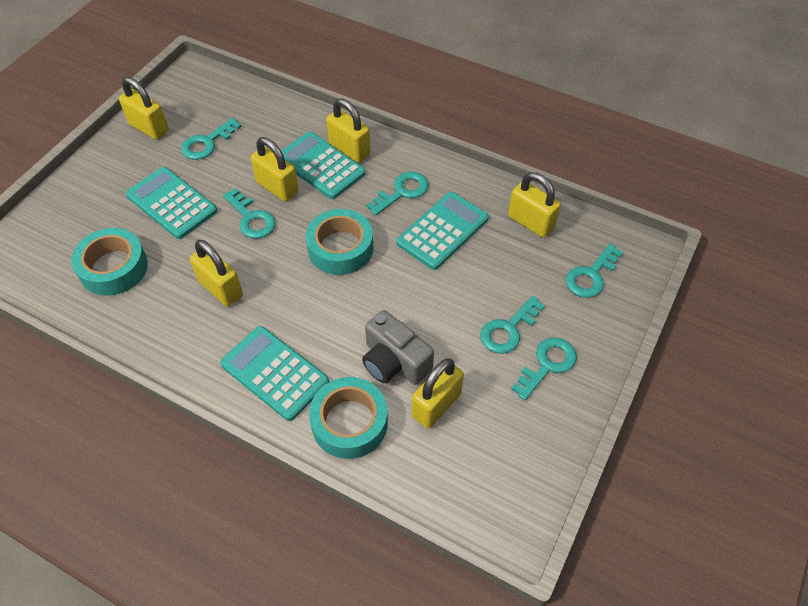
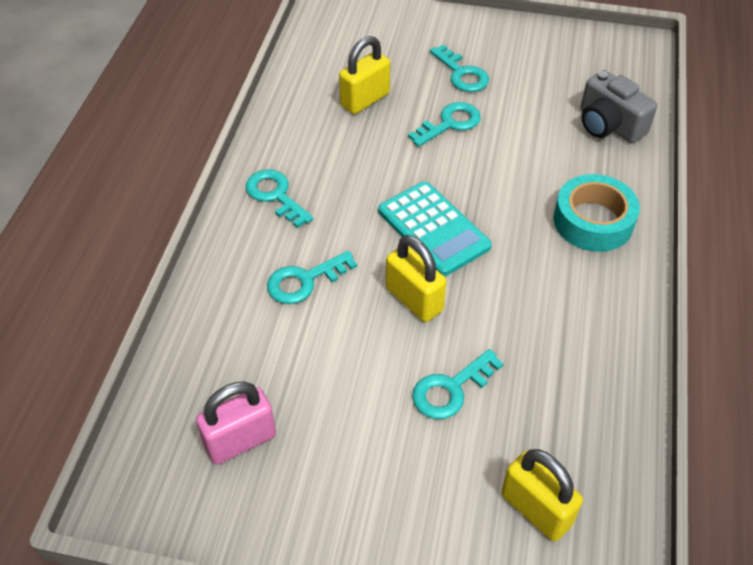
pink padlock: none = 0 -> [196,381,276,464] = 1
turquoise calculator: [126,167,217,239] [220,326,329,421] [281,132,366,199] [397,192,489,270] = 4 -> [378,181,492,276] = 1
turquoise key: [181,118,242,160] [223,188,276,239] [366,172,429,216] [480,296,545,354] [511,337,577,401] [566,244,623,298] = 6 -> [246,169,313,228] [267,251,357,304] [408,102,481,147] [412,349,503,419] [430,45,489,92] = 5
turquoise tape: [71,228,148,296] [306,209,374,275] [309,377,388,459] = 3 -> [554,174,640,252] = 1
yellow padlock: [119,77,169,140] [190,240,243,307] [251,137,299,202] [326,98,370,163] [412,358,464,428] [508,172,561,238] = 6 -> [339,36,390,114] [386,235,447,322] [501,449,583,541] = 3

